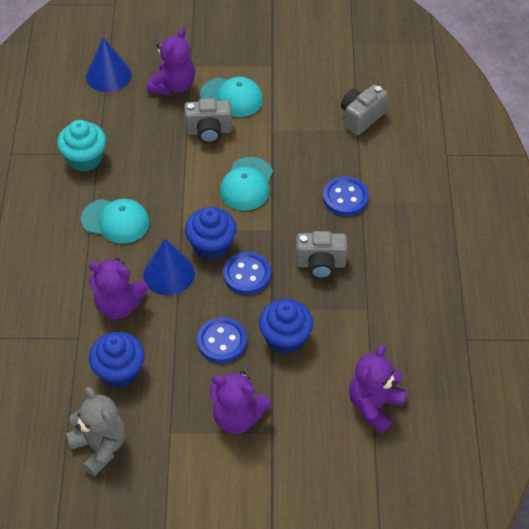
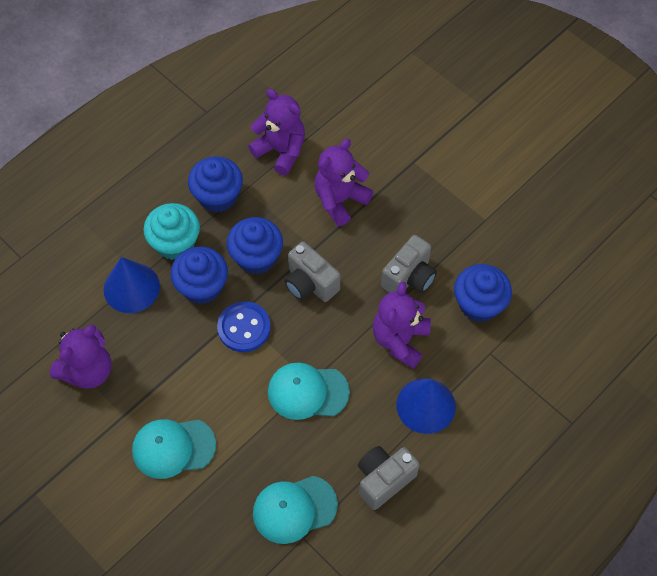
blue button: [197,317,247,363] [223,252,271,295] [323,177,369,216] = 3 -> [217,301,271,352] = 1
blue cupcake: [89,332,144,388] [185,207,237,260] [259,299,313,355] = 3 -> [171,247,228,304] [188,157,243,213] [227,217,283,274] [454,264,512,322] = 4
grey teddy bear: [66,387,126,477] = 1 -> none = 0

